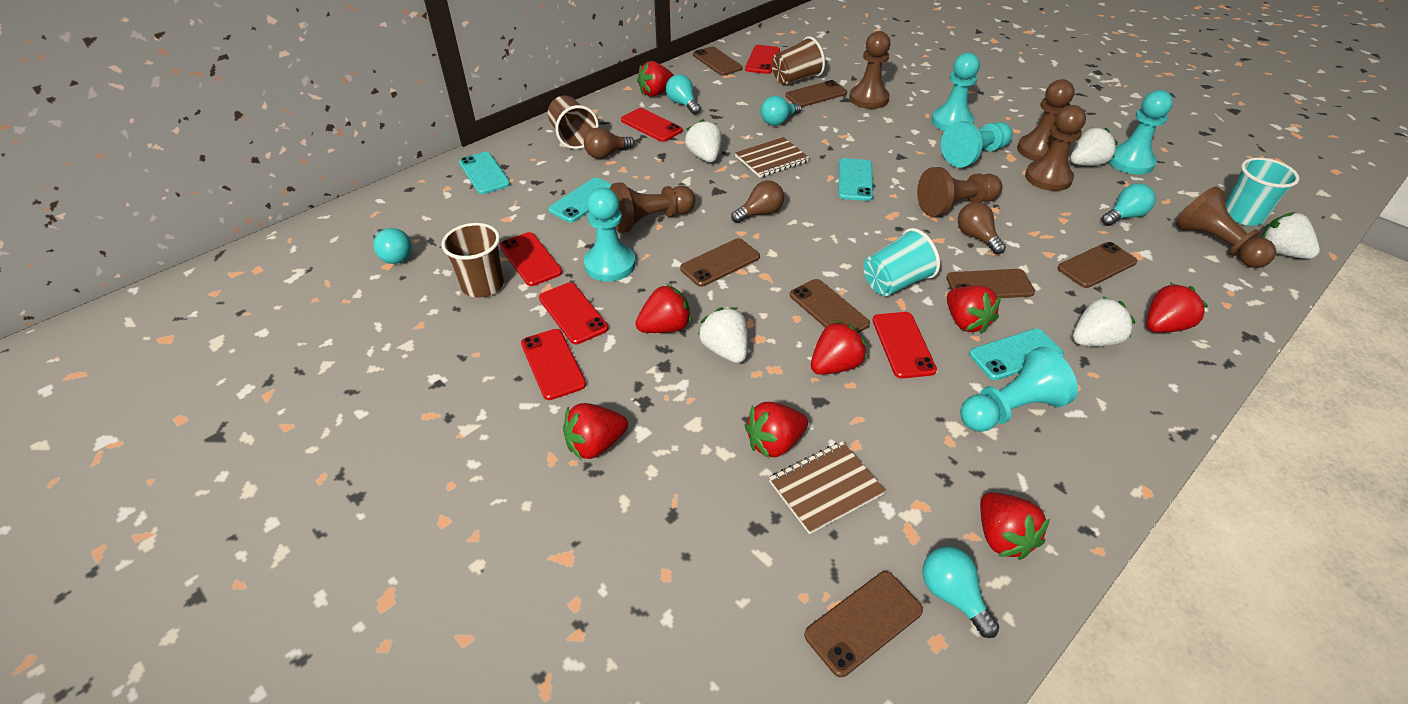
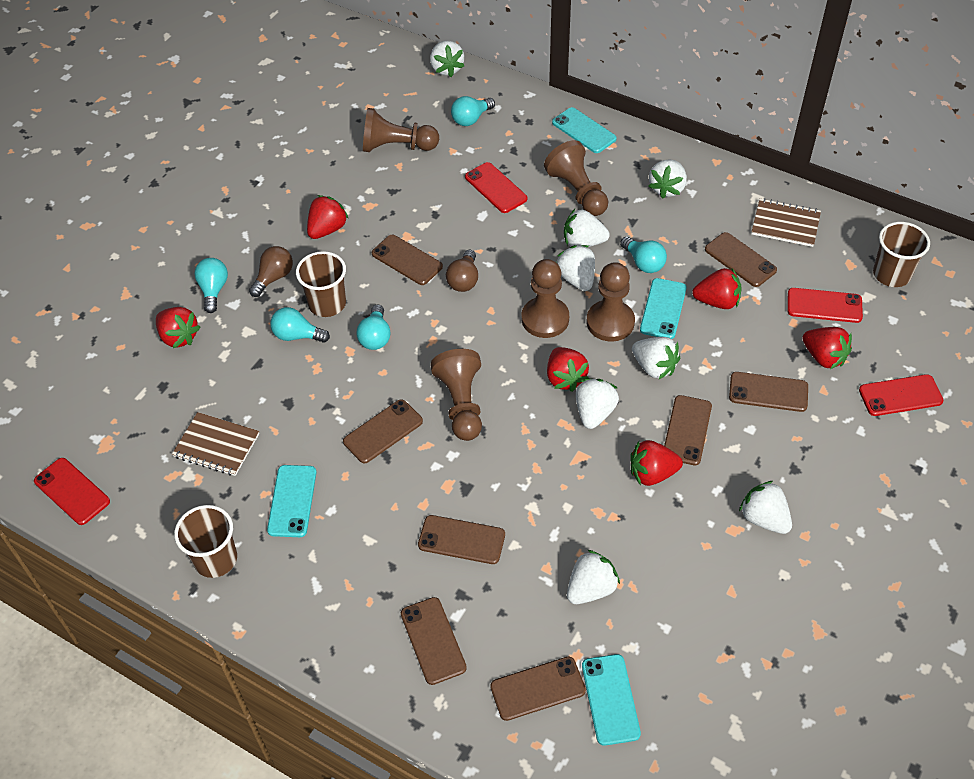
brown light bulb: [584,127,635,159] [731,180,784,223] [958,202,1006,254] = 3 -> [249,246,293,297] [446,250,478,292] = 2
brown pawn: [610,182,696,233] [849,31,891,109] [917,167,1002,216] [1017,79,1075,161] [1025,105,1086,191] [1175,186,1276,268] = 6 -> [363,108,439,152] [430,349,482,441] [522,259,569,338] [544,140,608,216] [587,262,635,342] = 5
brown phone: [680,238,760,287] [693,47,743,76] [785,80,847,107] [790,279,870,333] [804,571,923,677] [946,269,1035,298] [1057,242,1137,288] = 7 -> [343,399,423,463] [372,235,443,285] [401,597,467,685] [418,515,505,564] [490,656,586,721] [664,395,712,465] [705,232,777,287] [729,372,808,412] = 8
red phone: [500,232,562,286] [521,329,586,400] [539,282,608,344] [621,108,682,142] [745,45,780,74] [873,312,937,378] = 6 -> [34,458,110,525] [465,162,527,213] [787,288,863,323] [859,374,944,416] = 4
red strawberry: [563,403,628,460] [635,284,692,333] [637,61,674,96] [745,402,808,458] [811,320,867,375] [947,286,1001,334] [980,492,1050,560] [1147,283,1208,333] = 8 -> [156,307,200,348] [307,195,349,239] [547,347,589,392] [630,440,683,486] [692,268,742,309] [802,327,852,369] = 6
turquoise cup: [864,228,940,296] [1225,158,1299,226] = 2 -> none = 0
turquoise pawn: [584,188,636,282] [931,52,980,131] [941,121,1012,168] [960,347,1078,432] [1109,90,1173,174] = 5 -> none = 0
white strawberry: [685,119,722,162] [698,308,748,363] [1070,128,1118,166] [1073,296,1136,346] [1262,212,1320,259] = 5 -> [430,41,464,77] [556,245,595,291] [564,209,610,247] [567,550,620,604] [576,379,619,429] [632,337,680,379] [648,159,687,199] [739,481,792,534] = 8

